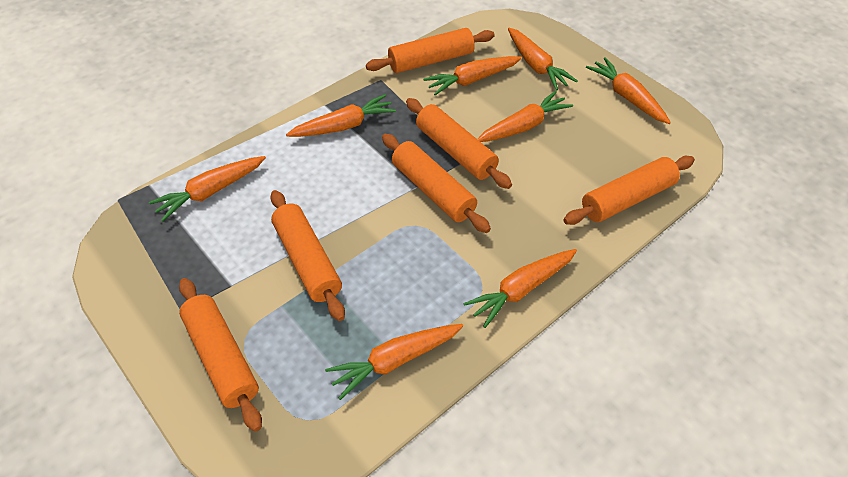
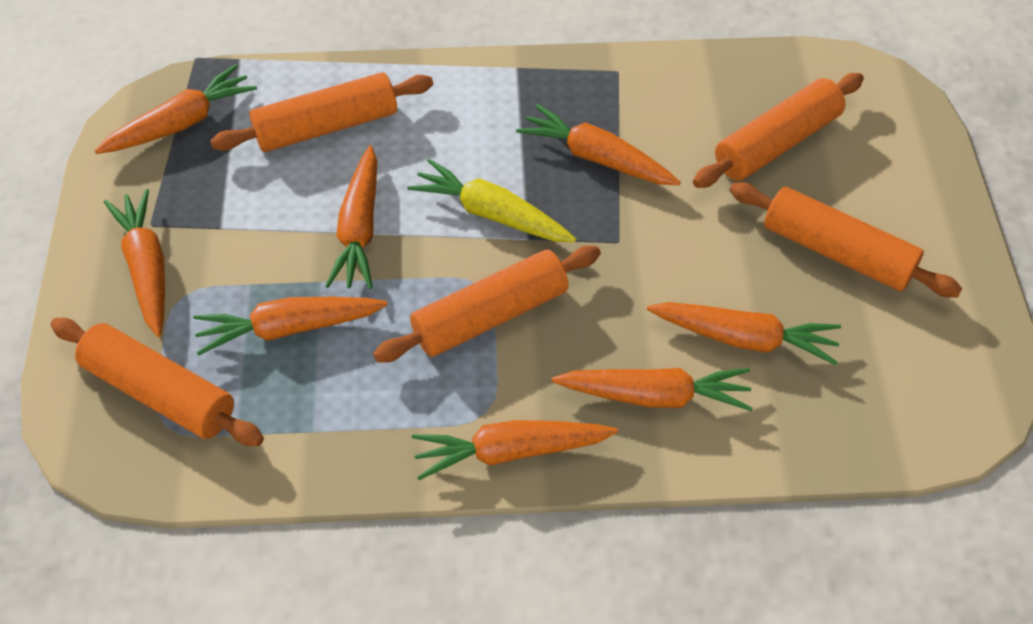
orange rolling pin: [179,278,262,432] [270,190,345,321] [366,28,495,73] [382,134,491,233] [406,98,512,189] [564,156,695,225] = 6 -> [51,318,264,446] [210,72,433,152] [373,245,601,363] [693,73,864,188] [730,182,962,298] = 5
yellow carrot: none = 0 -> [407,159,576,242] = 1

